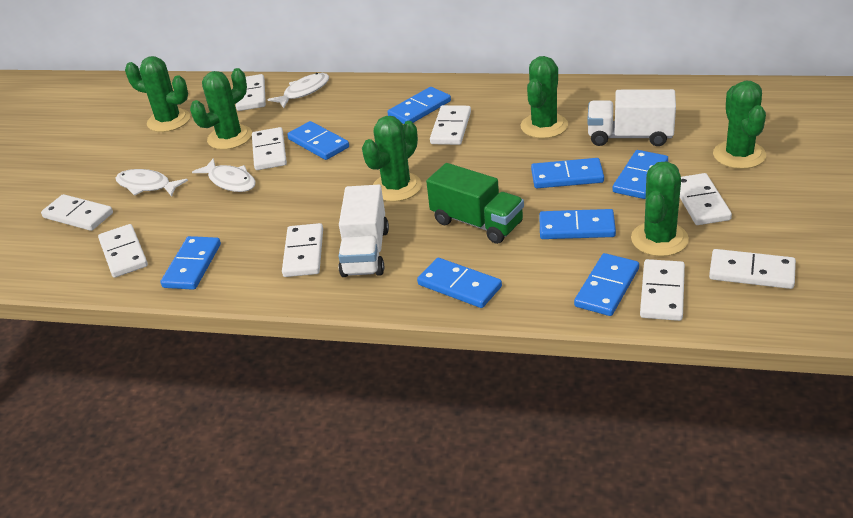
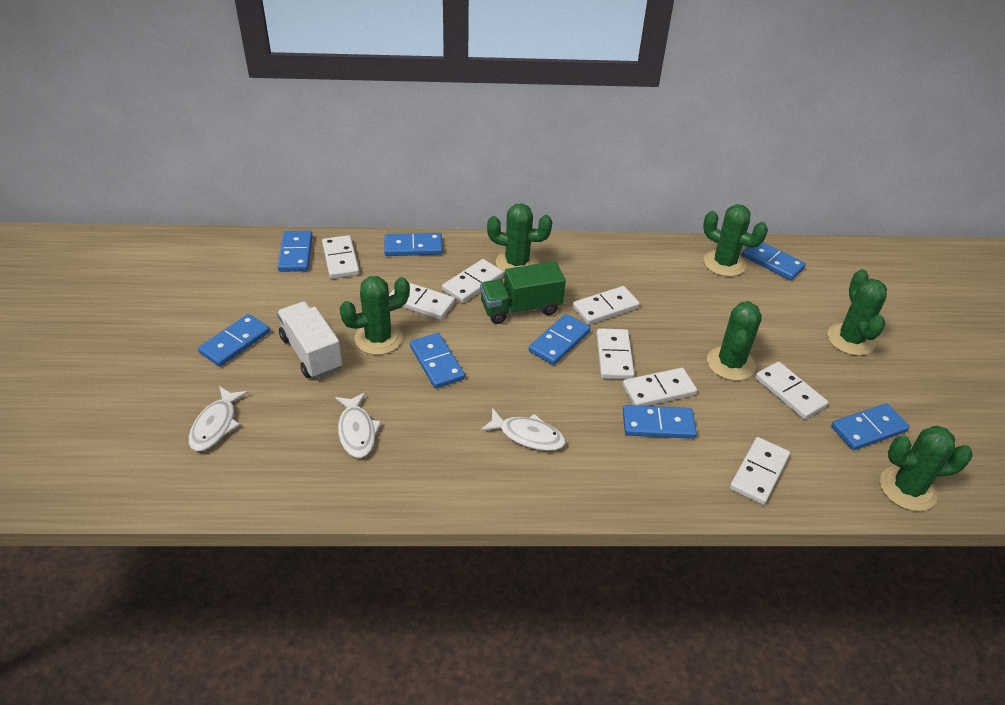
white domino: [41,194,113,231] [98,224,148,278] [236,74,266,111] [252,127,287,170] [282,223,323,277] [430,105,471,145] [640,259,685,321] [680,173,732,225] [709,249,796,289] = 9 -> [322,235,360,279] [389,282,455,320] [442,259,504,303] [573,286,640,325] [596,328,635,379] [622,368,697,406] [730,437,790,505] [755,362,828,419] = 8
white truck: [339,185,389,277] [587,89,676,146] = 2 -> [277,301,342,379] = 1

